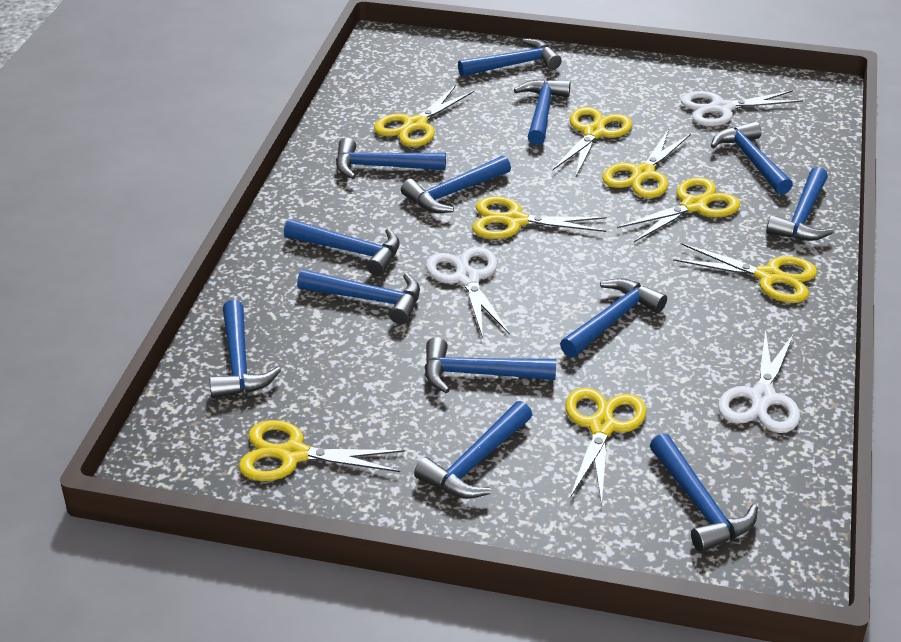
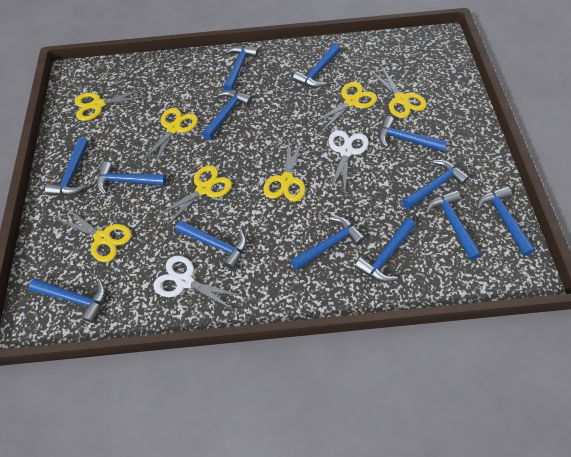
white scissors: [426,247,510,338] [681,90,803,126] [718,329,800,433] = 3 -> [153,256,242,311] [329,130,369,193] = 2
yellow scissors: [239,420,405,481] [374,85,474,147] [472,196,607,239] [553,107,632,176] [565,387,647,505] [602,129,691,198] [617,177,740,242] [673,243,817,303] = 8 -> [56,207,132,262] [75,88,147,121] [140,108,198,168] [155,165,232,227] [263,138,305,202] [311,82,377,132] [369,65,427,118] = 7

